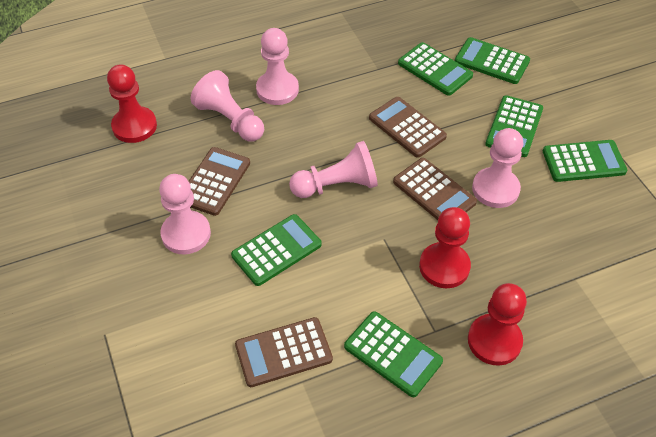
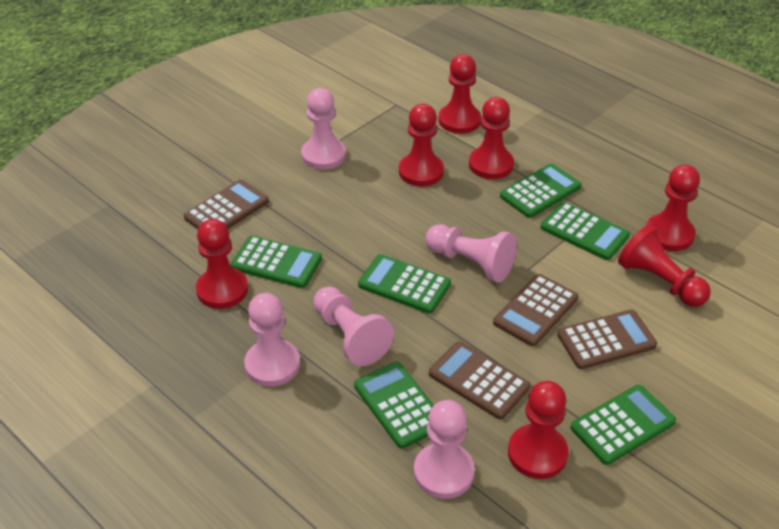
red pawn: [107,65,157,143] [419,207,471,288] [468,283,527,366] = 3 -> [196,219,248,309] [399,104,444,187] [438,54,481,134] [469,97,514,179] [508,381,569,479] [618,224,711,307] [646,165,700,251] = 7

